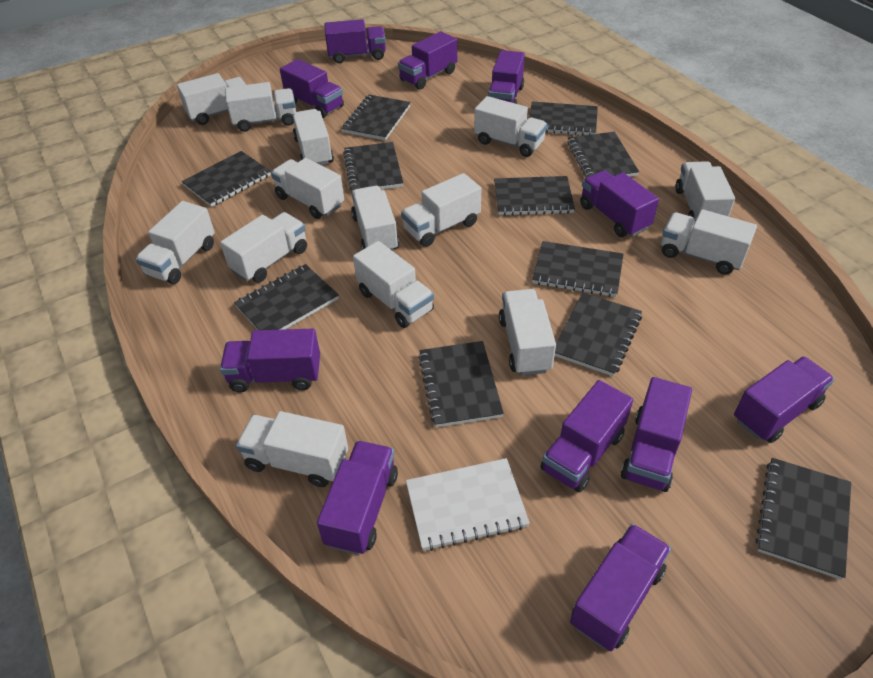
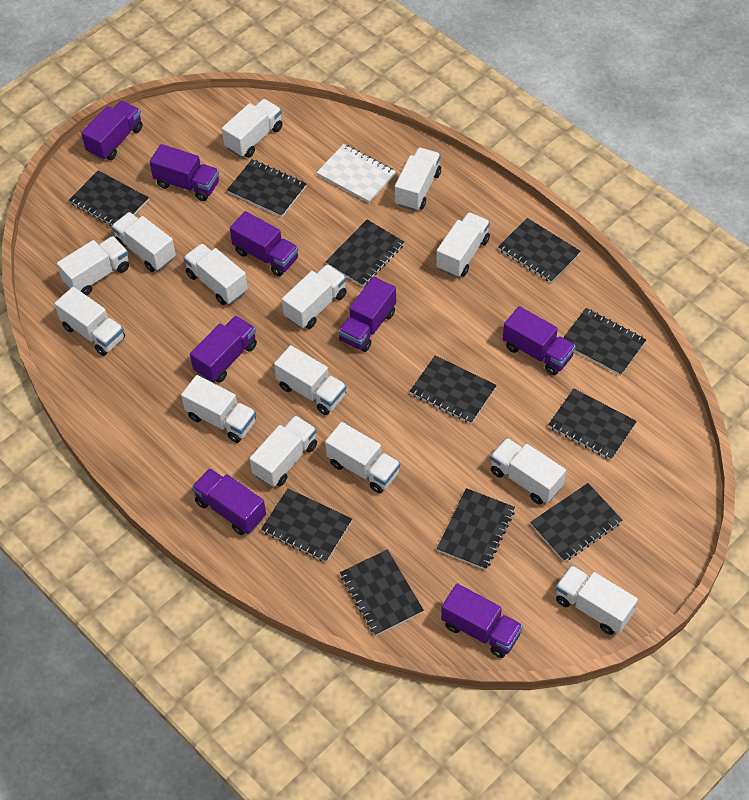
purple truck: [220,329,320,393] [280,59,344,118] [317,441,398,555] [324,19,386,63] [398,31,457,90] [488,50,525,104] [540,380,633,492] [570,524,671,651] [580,170,659,237] [621,377,692,492] [734,356,834,443] = 11 -> [81,101,143,160] [150,144,219,201] [190,316,257,383] [192,468,266,535] [230,211,299,276] [339,277,396,352] [441,583,523,658] [503,306,576,375] = 8

